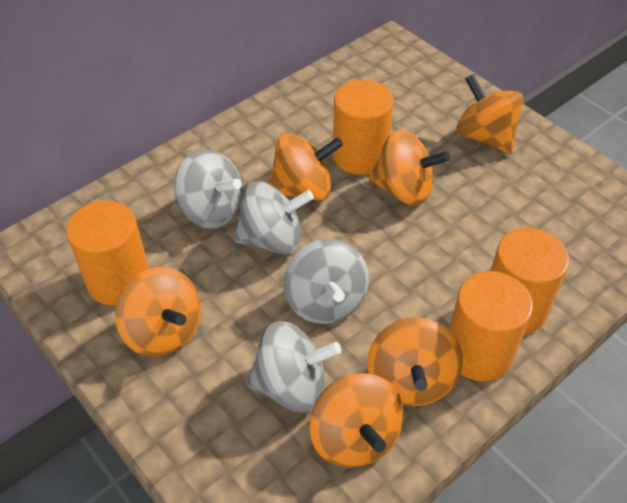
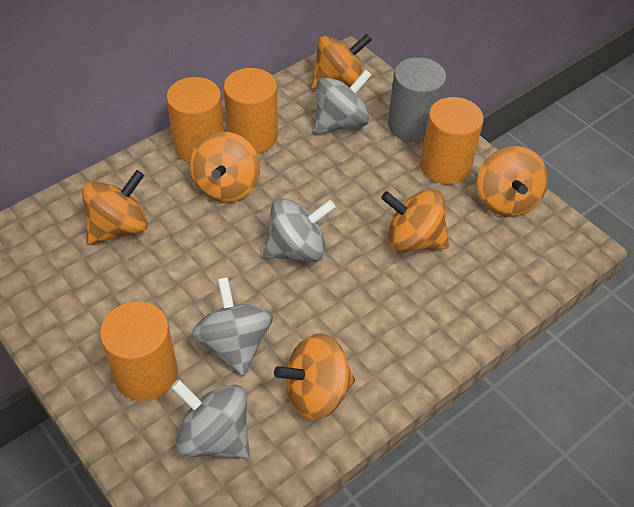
grey cylinder: none = 0 -> [388,57,446,142] = 1

